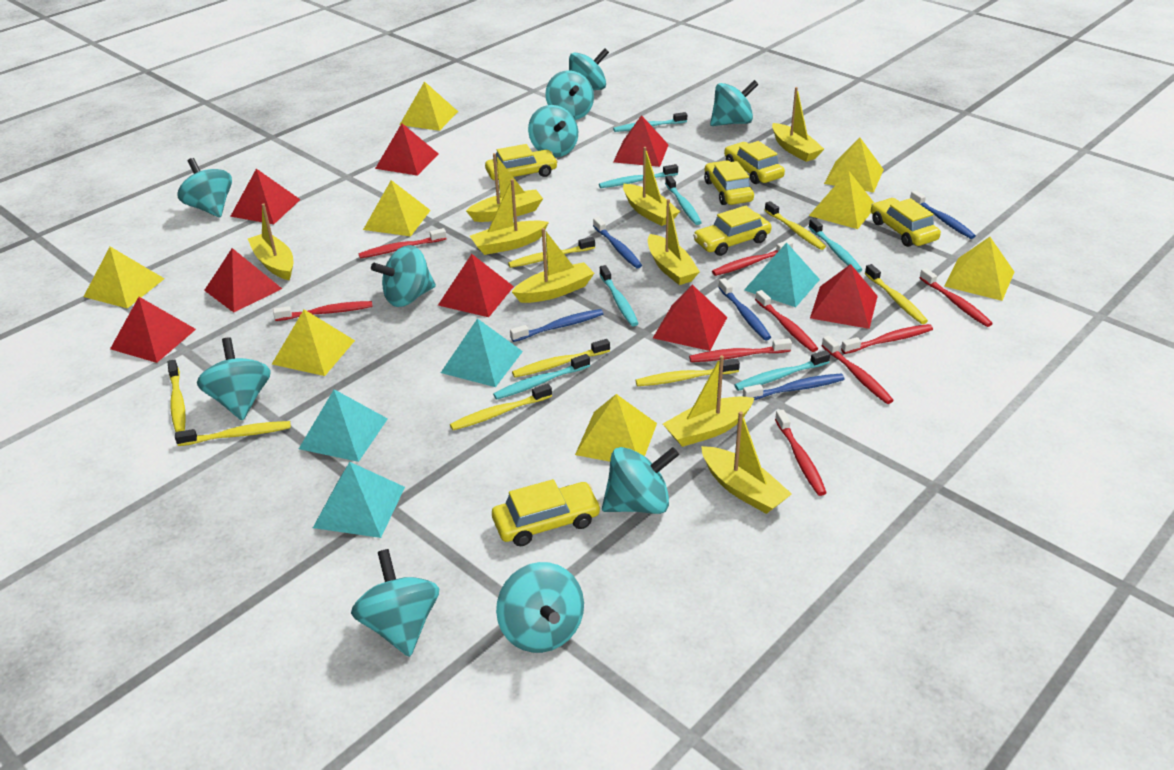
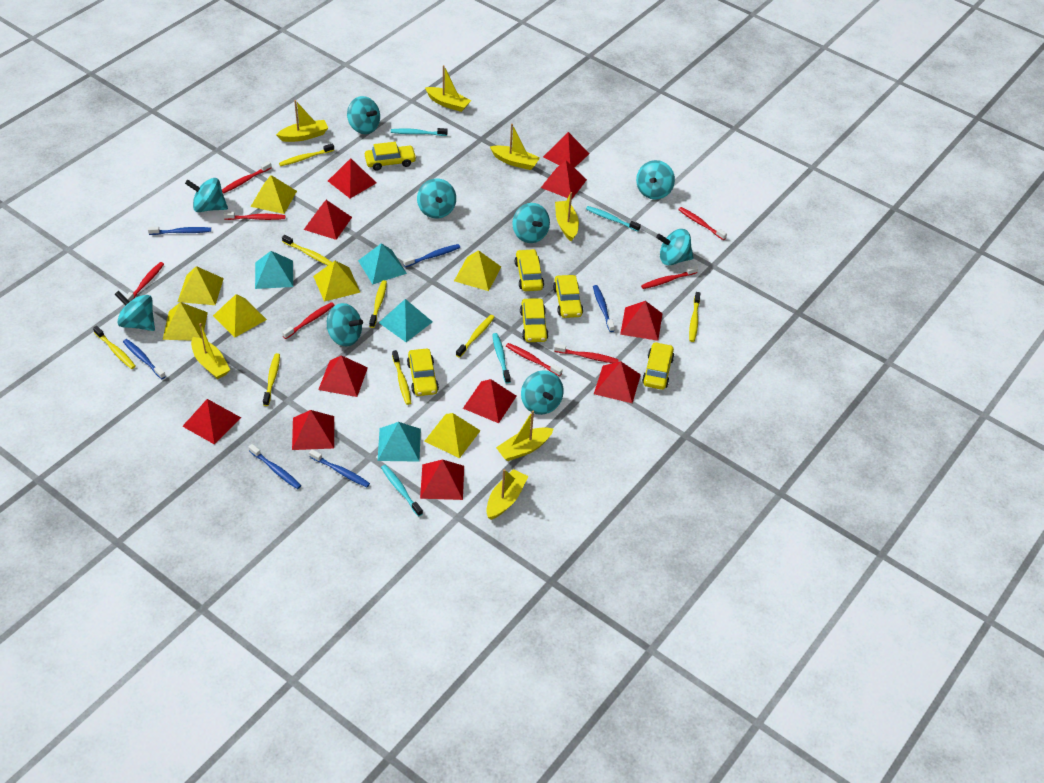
blue toothbrush: [510,309,603,342] [593,217,642,268] [718,278,771,340] [743,374,845,400] [910,190,976,239] = 5 -> [123,339,166,379] [148,227,211,235] [248,444,301,489] [309,449,370,487] [403,244,460,267] [593,285,615,332] = 6
red pyramid: [110,297,196,363] [204,248,282,312] [230,169,301,224] [375,123,438,176] [438,254,514,317] [613,115,668,167] [653,285,727,351] [810,264,878,329] = 8 -> [182,399,241,445] [292,410,334,450] [304,200,352,240] [318,355,368,397] [328,158,377,198] [420,459,464,500] [463,379,516,423] [541,160,587,199] [543,132,590,168] [594,361,641,403] [620,301,663,341] = 11
red toothbrush: [273,301,373,321] [358,228,447,258] [689,338,792,362] [712,240,793,276] [755,290,818,352] [775,410,827,496] [822,336,894,404] [841,324,933,354] [919,268,993,327] = 9 -> [125,262,164,301] [222,161,272,193] [223,212,285,220] [282,302,334,339] [506,343,563,377] [554,344,619,363] [641,266,698,289] [678,207,727,240] = 8
turquoise spinning top: [177,158,232,217] [197,337,271,421] [351,549,439,657] [371,245,436,307] [496,562,584,653] [528,105,578,157] [545,70,594,120] [569,48,609,90] [602,447,679,514] [710,80,759,126] = 10 -> [115,290,155,331] [185,178,228,212] [327,303,363,347] [347,96,380,134] [417,179,456,219] [512,203,550,243] [521,370,564,415] [636,160,675,200] [656,229,694,266] = 9
turquoise toothbrush: [493,354,590,400] [599,164,678,188] [600,265,639,326] [613,112,687,132] [665,175,702,225] [734,350,830,391] [809,218,862,272] = 7 -> [381,465,423,517] [391,128,448,136] [492,333,511,384] [586,206,641,232] = 4
yellow boat: [248,203,293,280] [466,153,543,222] [470,179,549,255] [512,228,594,303] [623,147,680,226] [648,199,700,285] [663,355,754,447] [701,411,792,514] [772,87,824,162] = 9 -> [191,323,230,379] [276,100,328,142] [425,65,471,112] [486,469,528,520] [490,124,540,170] [496,411,553,461] [555,192,579,242] = 7
yellow pyramid: [83,247,165,309] [272,309,355,376] [363,180,431,236] [400,81,458,131] [575,394,657,462] [809,170,874,229] [824,138,884,192] [944,237,1014,301] = 8 -> [163,302,208,341] [178,266,224,305] [213,294,267,338] [251,175,297,214] [313,261,361,302] [424,413,481,458] [454,250,501,291] = 7

